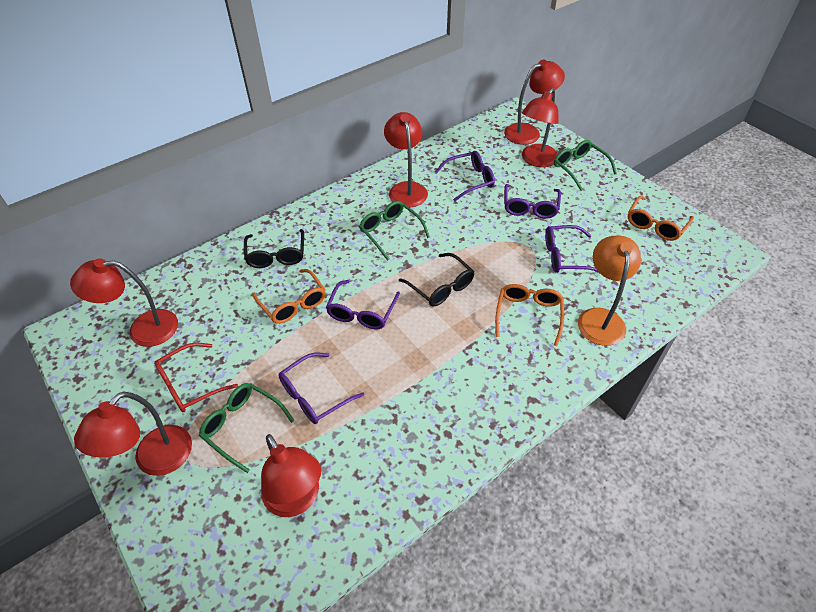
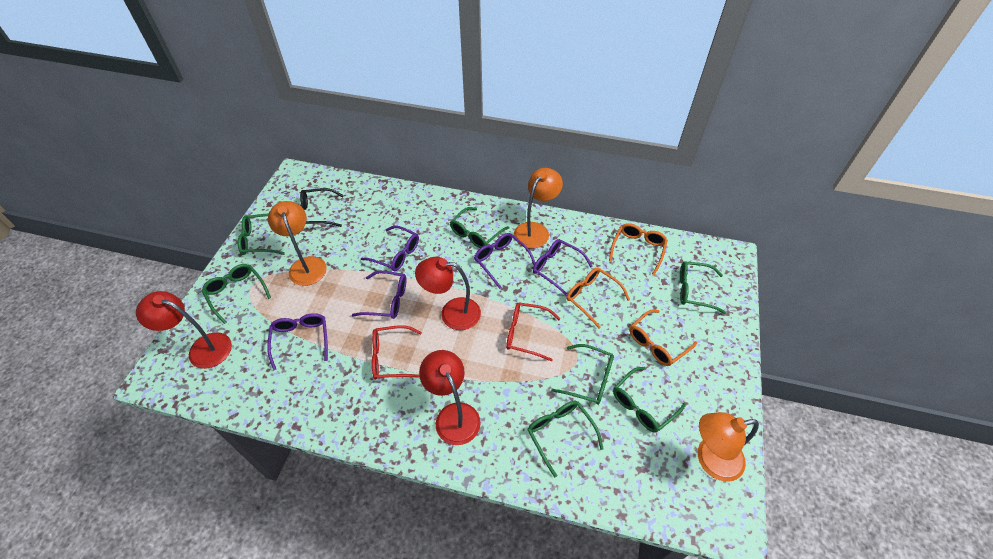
black glasses: [244,229,304,268] [399,253,475,306] = 2 -> [300,188,344,227] = 1
green glasses: [199,383,294,473] [359,201,430,261] [554,140,617,191] = 3 -> [202,264,271,324] [238,214,285,255] [450,207,509,248] [527,401,604,477] [551,344,614,405] [613,367,686,433] [680,261,726,314] = 7
orange lamp: [578,236,641,346] = 1 -> [268,201,327,286] [514,168,563,248] [698,412,759,482] = 3
red glasses: [154,342,238,412] = 1 -> [372,325,422,380] [506,302,561,361] = 2
red lamp: [70,258,178,347] [74,392,192,476] [261,434,321,517] [384,112,428,207] [504,60,565,145] [522,88,559,167] = 6 -> [136,291,232,369] [415,257,481,330] [419,350,481,445] = 3

